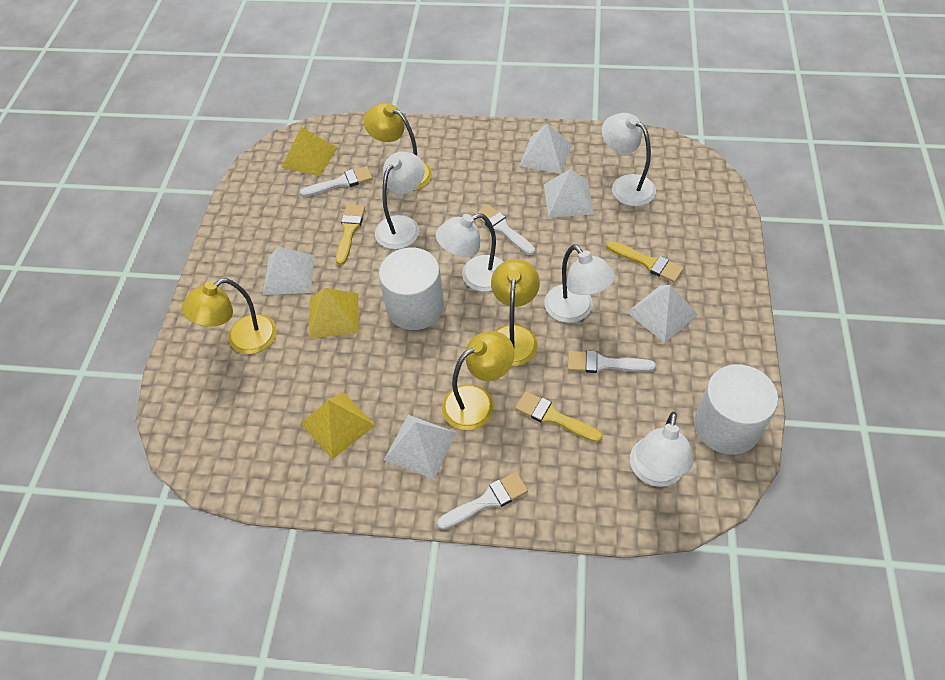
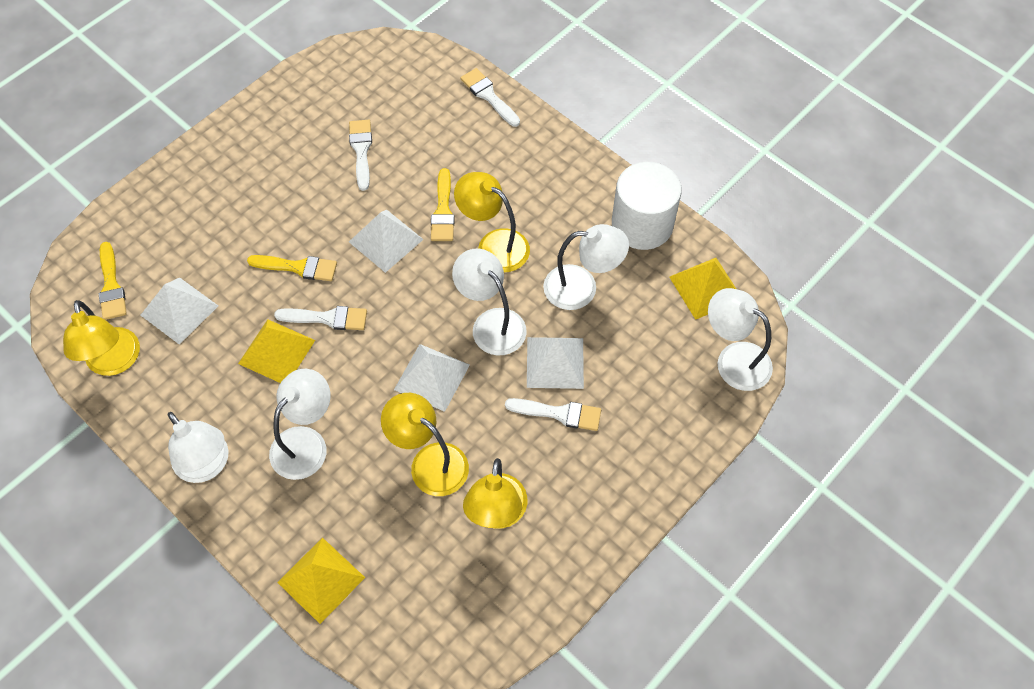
white cylinder: [379,248,444,330] [694,364,778,455] = 2 -> [612,162,682,250] = 1
white pyramid: [263,246,315,295] [384,415,457,479] [519,124,572,174] [544,169,594,217] [627,285,699,343] = 5 -> [140,278,218,345] [349,210,424,273] [394,344,470,412] [527,337,584,389] = 4

